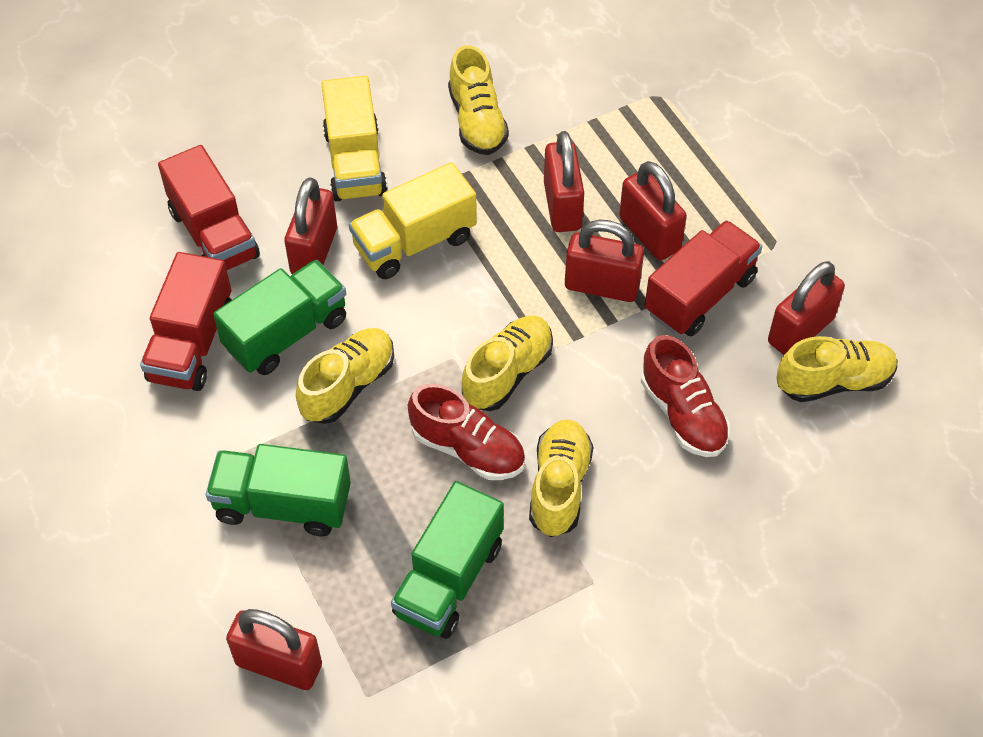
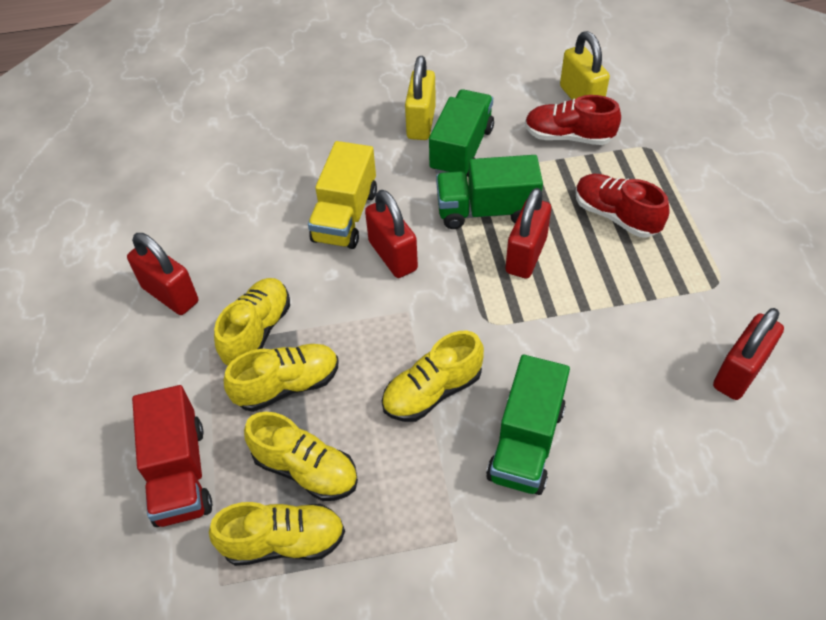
red padlock: [226,609,322,690] [284,177,337,274] [544,131,584,232] [565,220,644,302] [619,161,687,260] [768,261,845,355] = 6 -> [127,233,198,315] [365,190,418,278] [505,188,551,279] [713,308,784,400] = 4
red truck: [140,252,232,391] [158,145,260,270] [645,220,762,336] = 3 -> [132,385,212,527] = 1
yellow padlock: none = 0 -> [405,56,436,140] [560,31,610,100] = 2
yellow truck: [321,76,388,202] [349,162,477,279] = 2 -> [308,141,377,249] = 1

